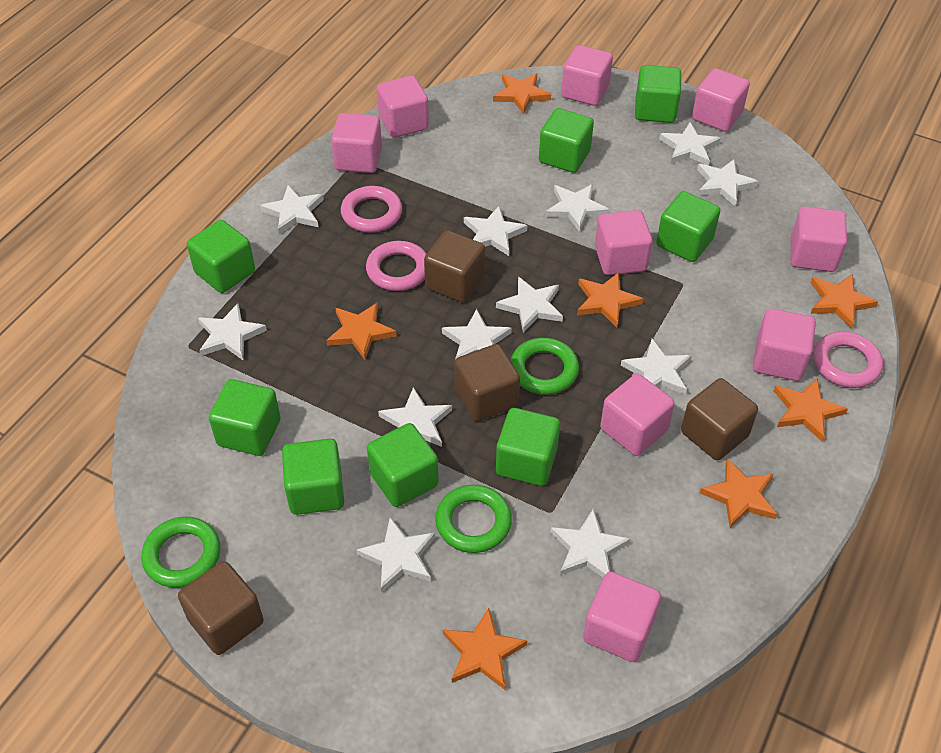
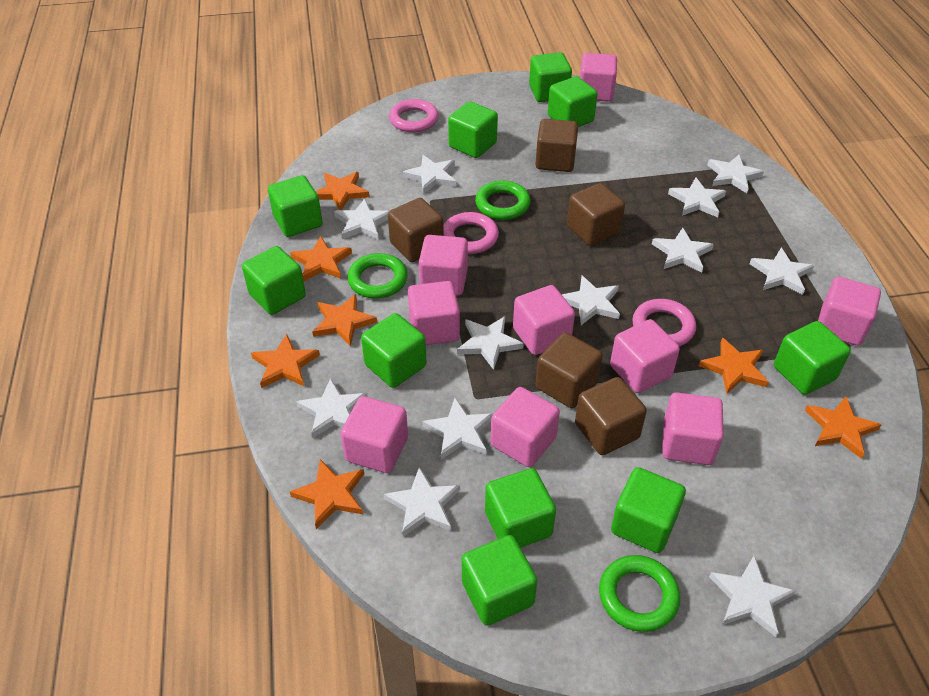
brown cube: [178,561,264,655] [424,230,485,302] [455,344,520,421] [681,378,758,460] = 4 -> [388,198,444,262] [536,119,578,172] [536,332,603,408] [567,183,625,246] [575,377,647,455] = 5
green cube: [187,220,255,293] [209,379,281,456] [282,439,344,515] [367,423,439,507] [496,408,560,486] [539,108,594,173] [635,65,681,123] [656,191,720,262] = 8 -> [242,246,306,315] [268,175,323,237] [361,313,427,388] [448,101,498,158] [462,535,538,626] [485,468,556,548] [529,52,572,102] [548,76,598,127] [611,467,686,553] [774,321,851,395] = 10

